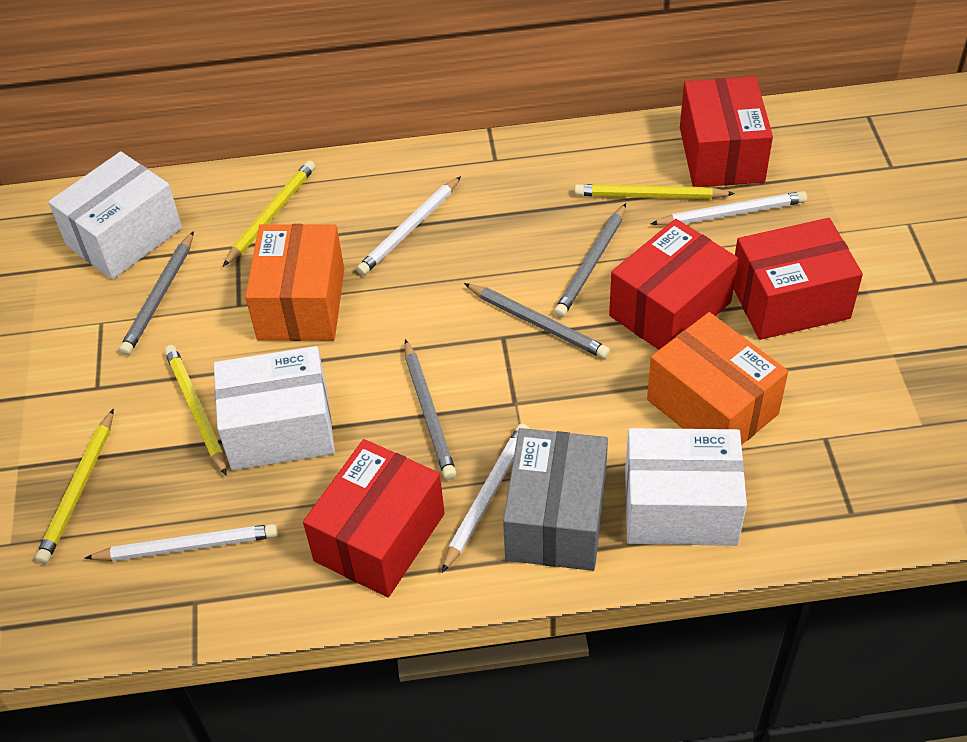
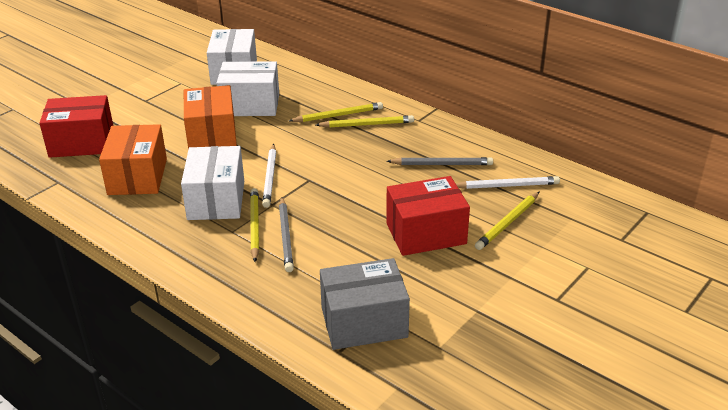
grey pencil: [119,231,194,355] [404,339,457,480] [464,283,610,359] [554,203,626,318] = 4 -> [279,197,294,272] [387,157,493,165] = 2
red box: [303,439,445,598] [609,219,738,350] [680,77,773,187] [734,218,863,340] = 4 -> [39,95,113,158] [386,176,470,256] = 2
white pencil: [85,524,278,561] [356,176,461,275] [442,423,529,573] [651,191,807,225] = 4 -> [262,144,276,208] [456,176,560,189] = 2

